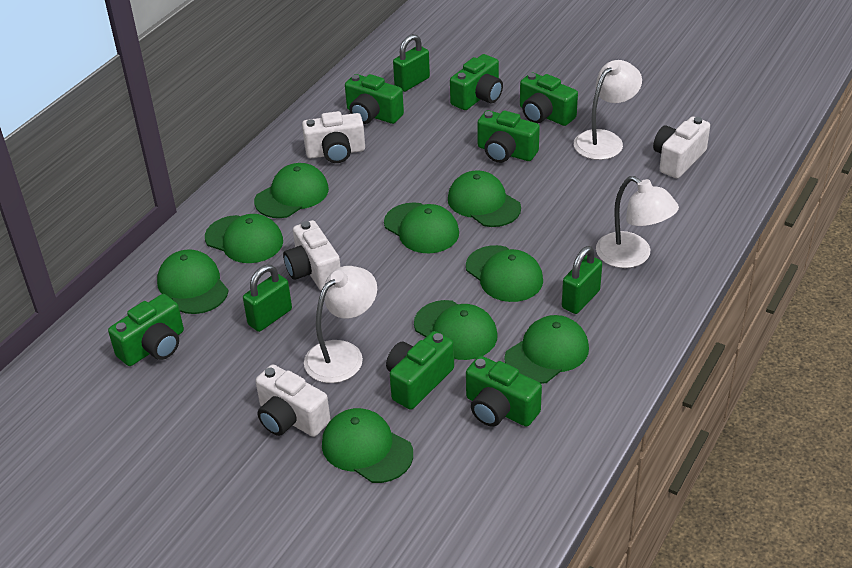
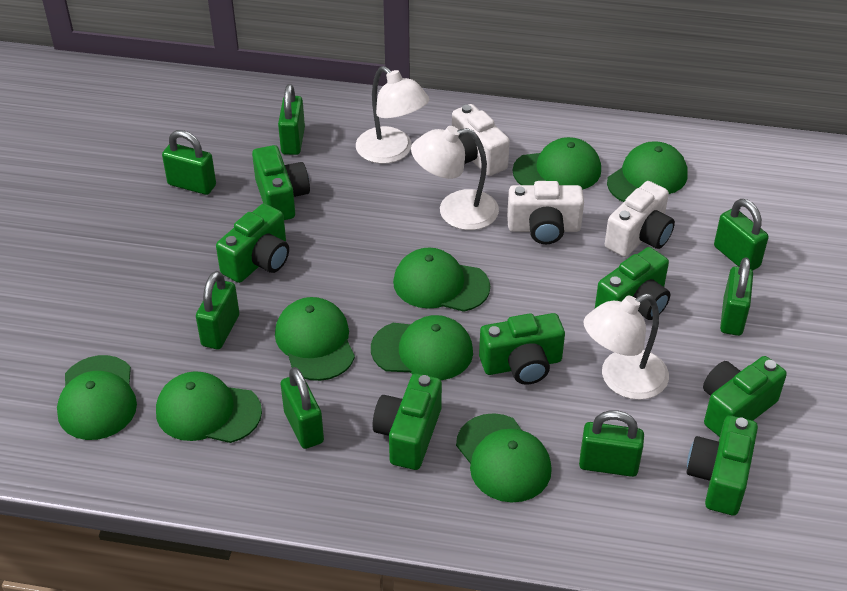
green cap: [157,249,229,314] [205,214,283,263] [254,163,329,218] [322,408,413,483] [384,202,459,253] [414,300,498,360] [448,170,521,227] [466,245,543,302] [504,315,589,384] = 9 -> [57,355,137,440] [156,371,262,443] [275,297,355,381] [371,315,473,380] [393,247,490,312] [456,413,552,502] [513,137,601,190] [607,141,688,202] = 8
green padlock: [243,265,292,332] [393,34,430,92] [562,246,602,314] = 3 -> [162,130,216,195] [196,271,239,350] [278,84,305,155] [281,367,324,449] [579,410,644,477] [714,199,769,271] [720,258,753,336] = 7
white camera: [255,364,330,437] [283,220,341,291] [302,111,365,163] [653,116,710,178] = 4 -> [452,104,510,176] [507,181,584,244] [605,181,675,257] = 3

